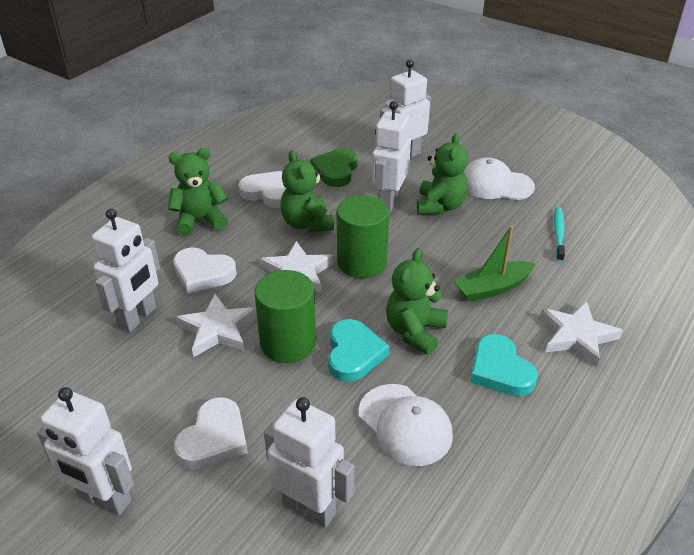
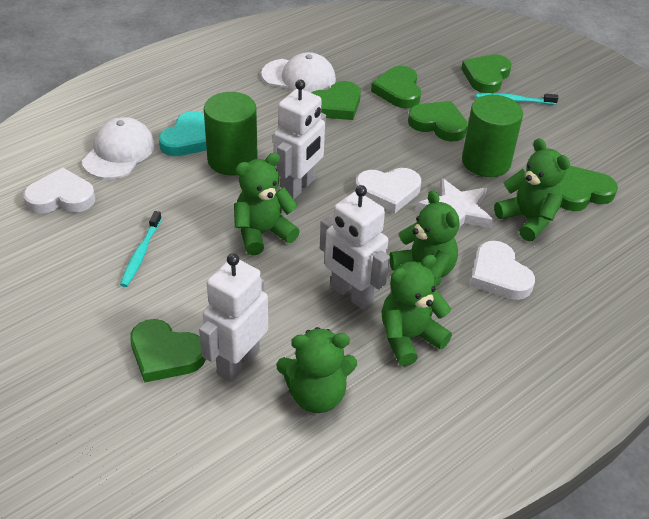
green boat: [454,225,536,302] = 1 -> none = 0
green heart: [310,148,358,187] = 1 -> [130,319,206,383] [312,81,361,120] [371,66,421,109] [408,101,468,141] [461,54,512,93] [559,166,618,211] = 6
green teddy bear: [168,148,228,236] [280,151,334,232] [386,248,448,355] [417,133,468,214] = 4 -> [234,153,300,256] [277,327,357,413] [381,254,452,366] [389,190,459,287] [494,138,570,241] = 5
turquoise heart: [328,319,390,382] [470,334,538,396] = 2 -> [159,111,207,156] = 1
turquoise toothbrush: [554,207,565,262] = 1 -> [120,211,162,287] [476,93,558,105] = 2
white robot: [37,387,134,516] [92,209,160,332] [264,397,355,528] [372,101,411,213] [380,60,431,158] = 5 -> [199,253,268,382] [273,80,326,199] [320,185,390,310] = 3
white star: [176,294,257,357] [260,241,333,293] [540,301,623,367] = 3 -> [417,178,493,228] = 1

